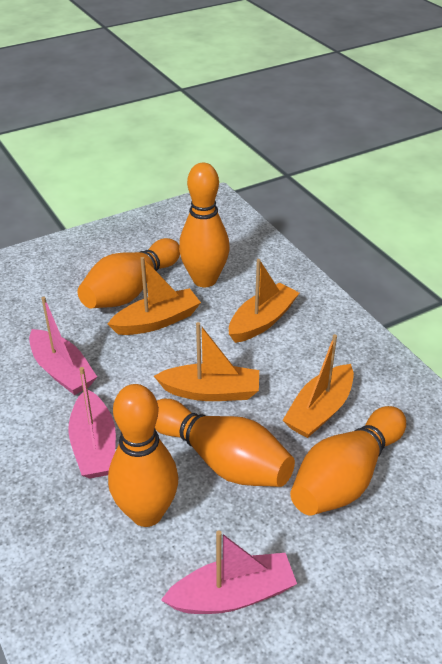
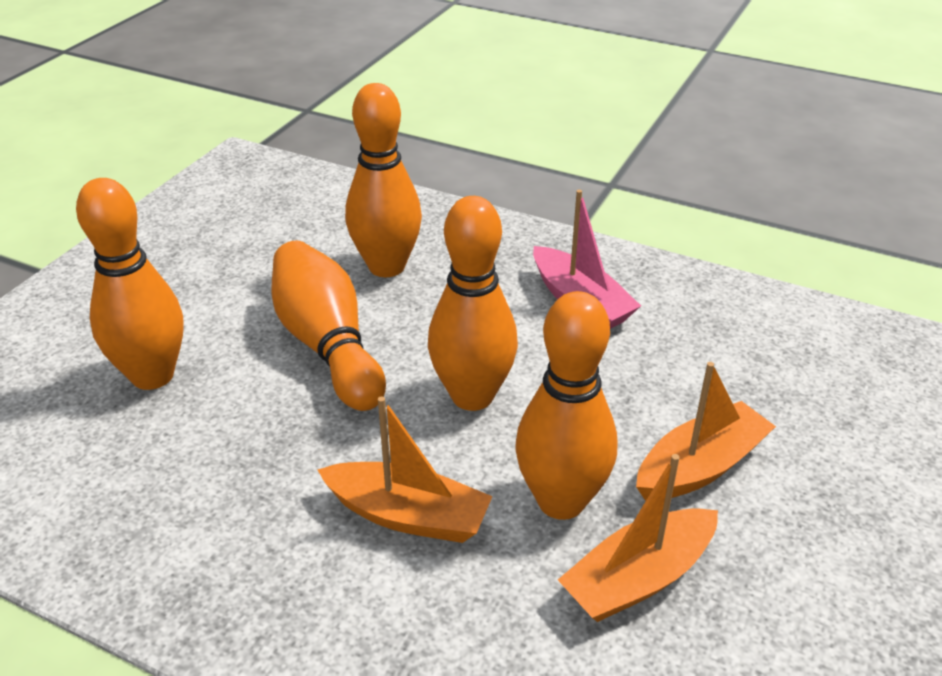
orange boat: [108,257,201,335] [154,322,259,401] [229,259,299,343] [283,334,354,438] = 4 -> [318,396,493,543] [558,454,718,622] [636,362,776,501] = 3
pink boat: [29,297,97,395] [68,367,116,479] [161,531,297,614] = 3 -> [533,190,641,329] = 1

